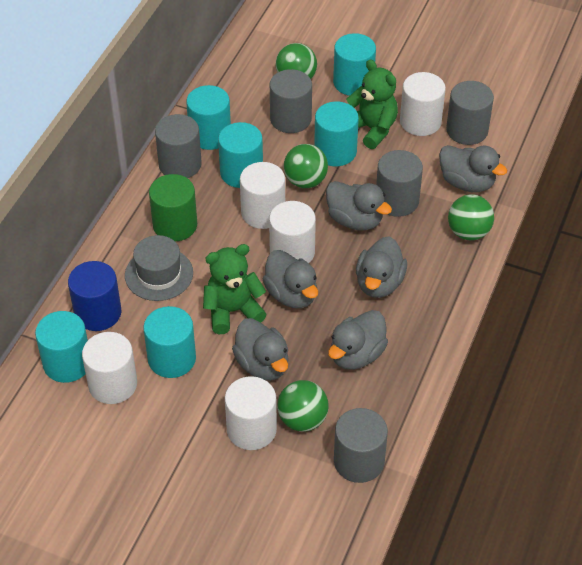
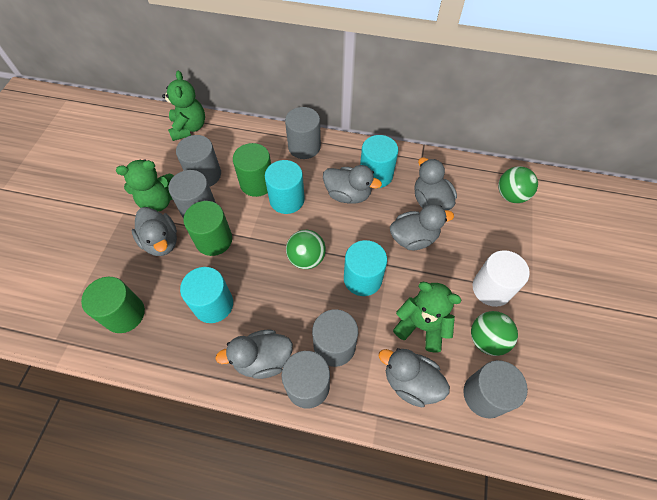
blue cylinder: [68,261,121,331] = 1 -> none = 0
green ball: [276,43,317,79] [277,380,329,432] [284,144,328,188] [448,194,494,240] = 4 -> [286,230,326,269] [471,311,518,356] [498,166,538,203] = 3
green cylinder: [149,174,197,242] = 1 -> [81,277,145,333] [183,201,232,256] [233,143,271,197] = 3
green teddy bear: [203,244,267,334] [346,59,398,149] = 2 -> [116,159,174,212] [162,70,205,141] [393,282,462,353] = 3
grey cylinder: [155,114,202,178] [270,69,312,133] [334,408,388,483] [376,150,423,217] [446,81,494,145] = 5 -> [169,170,216,219] [176,135,221,187] [281,351,330,409] [285,107,321,159] [312,309,358,367] [463,360,528,419] = 6
grey hat: [125,235,193,301] = 1 -> none = 0
turquoise cylinder: [35,311,88,383] [143,306,196,378] [186,85,231,150] [218,122,263,188] [314,101,359,166] [333,33,376,96] = 6 -> [180,267,233,323] [265,160,305,214] [344,240,387,296] [360,135,398,188] = 4
white cylinder: [82,332,137,404] [225,376,277,450] [240,162,285,229] [269,201,316,263] [400,72,446,136] = 5 -> [473,250,530,307] = 1

